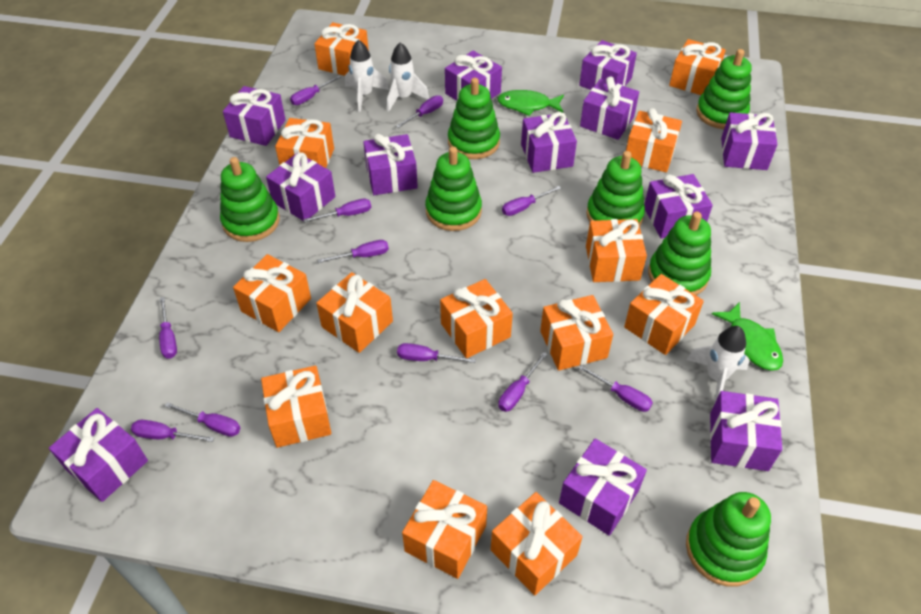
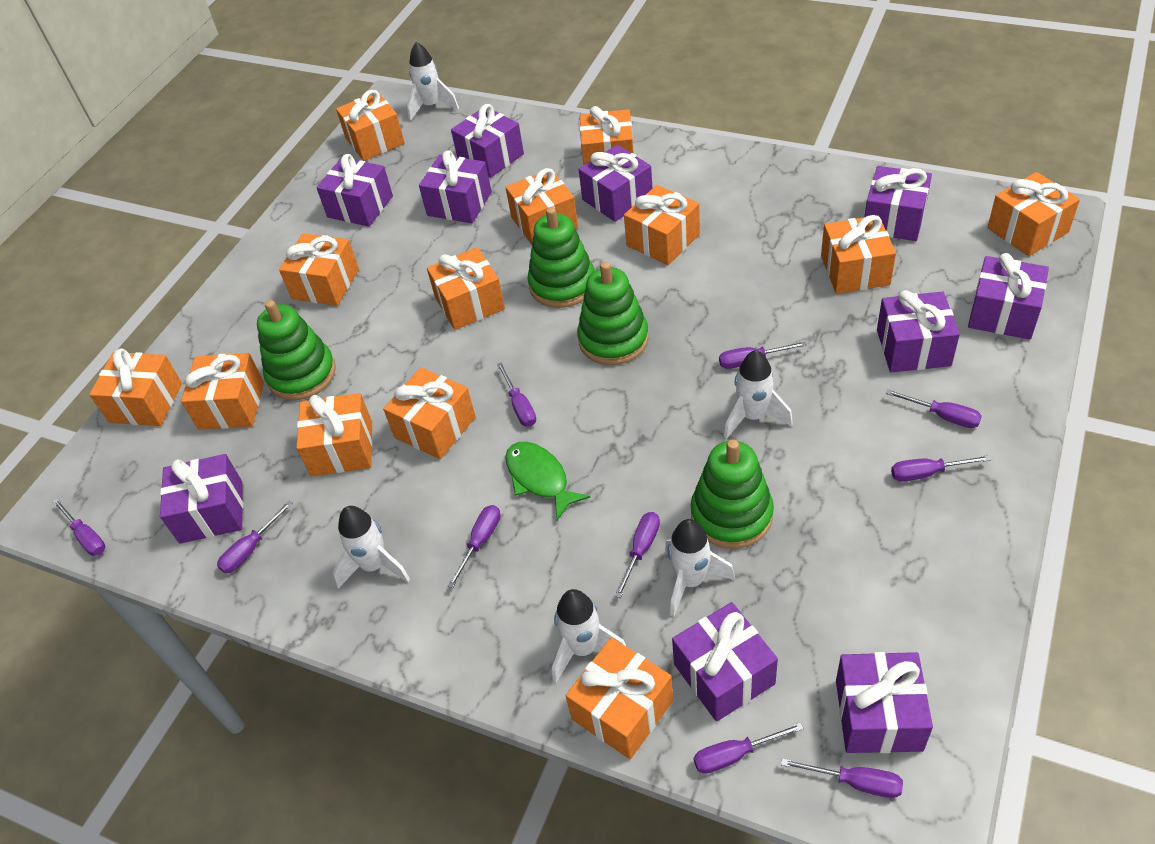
green fish: [497,90,564,116] [712,302,783,371] = 2 -> [505,442,591,520] = 1
green stacking toy: [220,157,279,242] [425,147,482,231] [448,78,500,159] [586,151,645,226] [648,212,711,295] [686,492,771,587] [696,49,752,129] = 7 -> [257,300,336,400] [528,207,594,308] [577,262,649,365] [691,439,774,549] = 4
purple gift: [49,408,148,502] [223,86,286,146] [266,153,335,221] [363,134,418,195] [445,51,502,101] [521,112,577,173] [559,438,647,536] [579,40,637,90] [580,77,639,140] [644,174,713,239] [710,391,782,471] [721,112,778,170] = 12 -> [160,454,243,544] [316,154,393,227] [419,150,492,223] [451,104,524,178] [579,145,652,222] [672,602,778,722] [836,652,933,753] [865,166,932,241] [877,290,960,372] [968,253,1049,340] = 10
purple screwdriver: [131,420,215,442] [159,297,177,359] [165,402,240,437] [290,75,341,105] [303,199,371,223] [317,240,389,263] [396,95,443,128] [397,343,476,363] [498,352,548,412] [502,186,561,216] [578,365,653,412] = 11 -> [53,498,105,556] [217,501,293,574] [447,505,500,588] [497,362,536,427] [615,512,660,598] [693,722,804,774] [719,341,807,369] [781,758,903,798] [886,389,982,428] [891,455,991,482] = 10
white rocket: [345,40,389,112] [387,42,429,112] [686,326,750,402] = 3 -> [333,506,410,588] [407,42,459,121] [552,589,626,683] [665,519,735,617] [724,350,793,439] = 5

